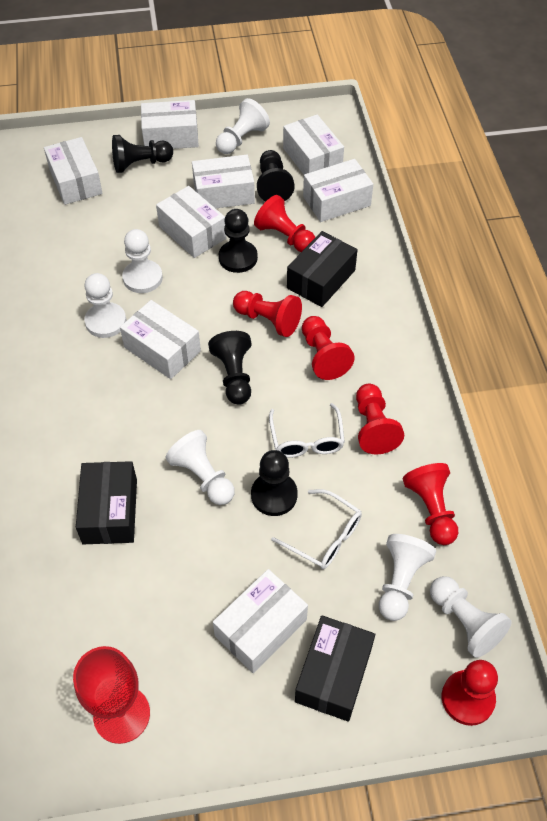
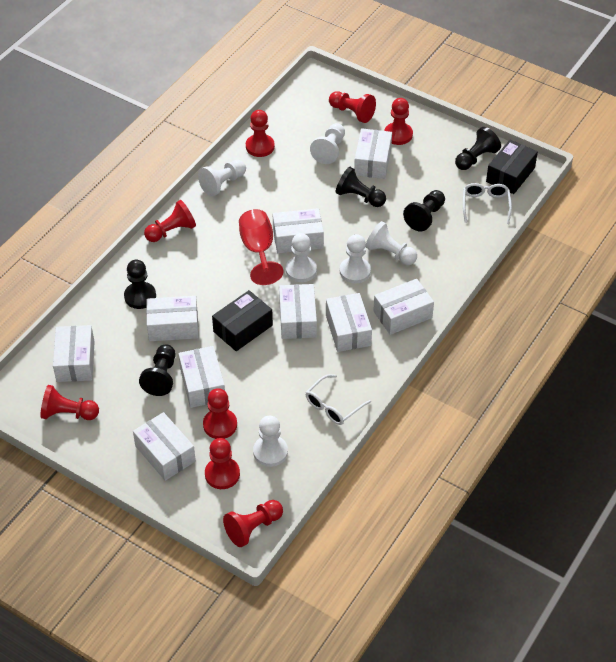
black box: [76,461,137,544] [287,231,358,307] [295,615,375,722] = 3 -> [212,290,273,351] [486,140,538,194] = 2
red pawn: [233,291,302,337] [254,195,315,252] [302,316,355,380] [356,384,404,454] [403,463,458,545] [442,660,498,726] = 6 -> [40,385,99,420] [144,200,196,242] [203,388,237,439] [205,438,240,489] [223,500,283,547] [246,110,275,157] [329,91,376,123] [384,98,413,145] = 8
white box: [44,137,103,205] [120,300,201,379] [141,100,199,149] [156,186,226,258] [192,155,255,208] [213,569,308,673] [283,115,344,175] [303,159,373,222] = 8 -> [53,325,95,382] [133,412,196,481] [146,296,199,341] [178,346,225,408] [273,208,324,253] [279,284,317,339] [326,293,372,352] [354,128,392,179] [373,279,434,335] = 9

